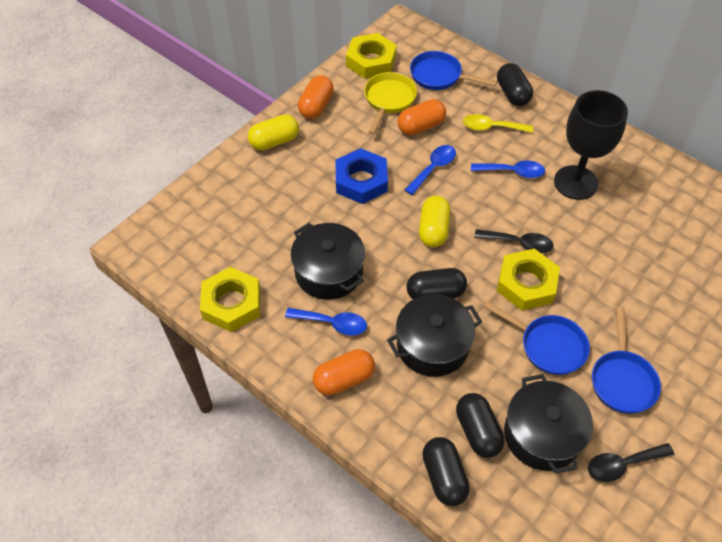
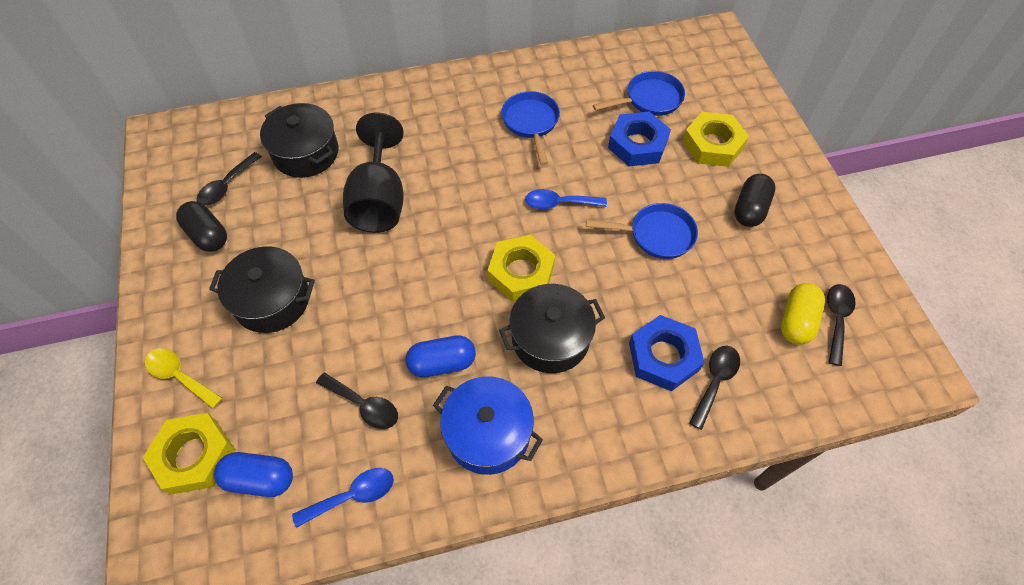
black capsule: [407,268,467,299] [422,437,470,506] [456,393,505,458] [497,63,533,106] = 4 -> [176,201,227,252] [734,174,776,227] = 2
black spoon: [474,229,554,253] [588,443,674,482] = 2 -> [197,152,262,206] [316,372,398,429] [689,346,740,430] [827,284,856,366] = 4
blue capsule: none = 0 -> [214,452,293,497] [405,335,476,378] = 2
blue nut: [335,148,388,204] = 1 -> [608,111,671,166] [629,315,705,391] = 2
blue pot: none = 0 -> [433,376,543,475] = 1
blue spoon: [285,308,367,336] [405,145,456,195] [471,161,545,178] = 3 -> [292,468,394,528] [525,189,607,209] = 2
orange capsule: [298,75,334,119] [313,349,375,395] [398,99,446,135] = 3 -> none = 0
yellow capsule: [248,114,299,150] [419,196,451,247] = 2 -> [781,283,825,345] = 1
yellow pan: [364,72,417,135] = 1 -> none = 0

